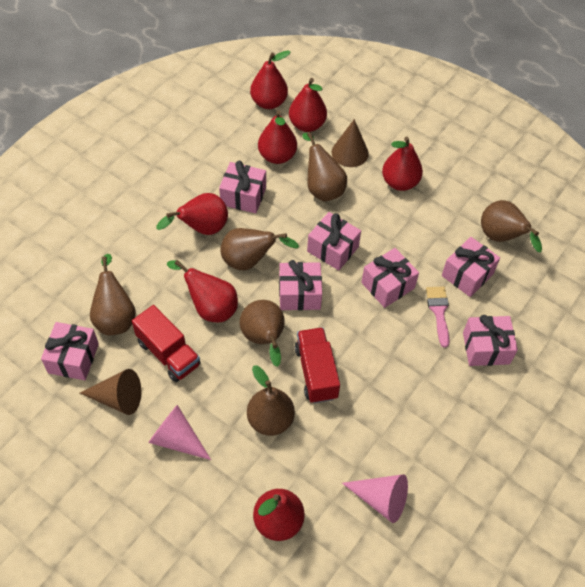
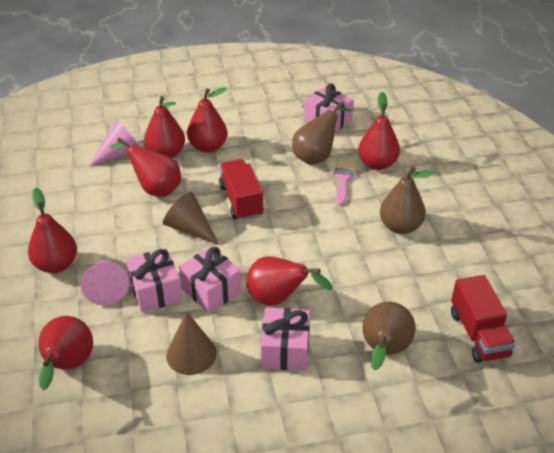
brown pear: [90,254,136,335] [221,228,299,270] [239,300,285,367] [247,365,295,436] [302,132,347,202] [481,200,542,253] = 6 -> [292,101,352,165] [362,302,416,370] [380,167,435,234] = 3
pink gift: [41,322,99,380] [219,161,266,213] [279,260,322,310] [307,212,361,270] [361,248,419,308] [442,237,500,297] [463,315,518,366] = 7 -> [126,248,182,313] [179,246,242,313] [261,307,310,371] [304,83,354,132] = 4

